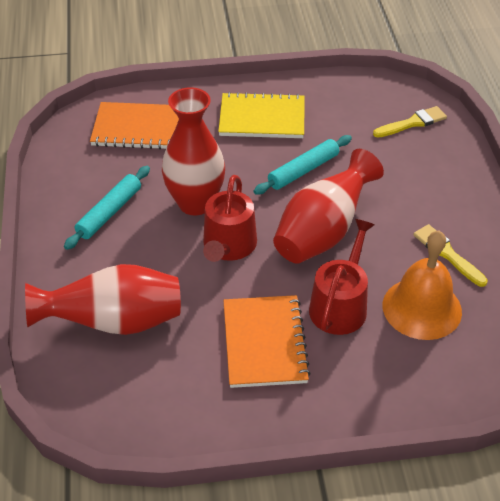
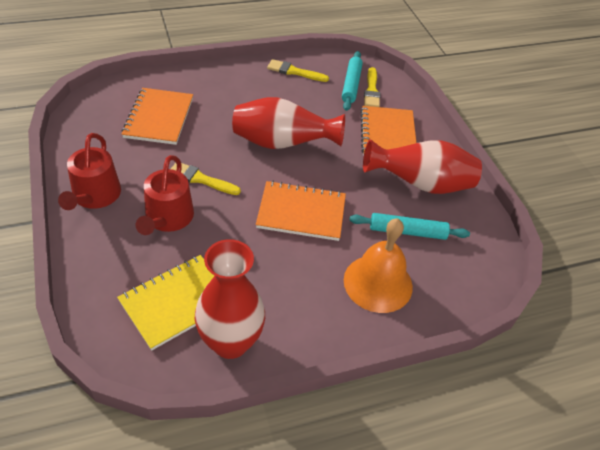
orange notebook: [90,102,179,149] [223,295,311,388] = 2 -> [121,88,193,145] [256,181,346,241] [360,106,416,154] = 3
yellow brush: [373,106,447,137] [413,224,488,287] = 2 -> [171,163,241,195] [267,59,329,82] [364,67,380,107] = 3

